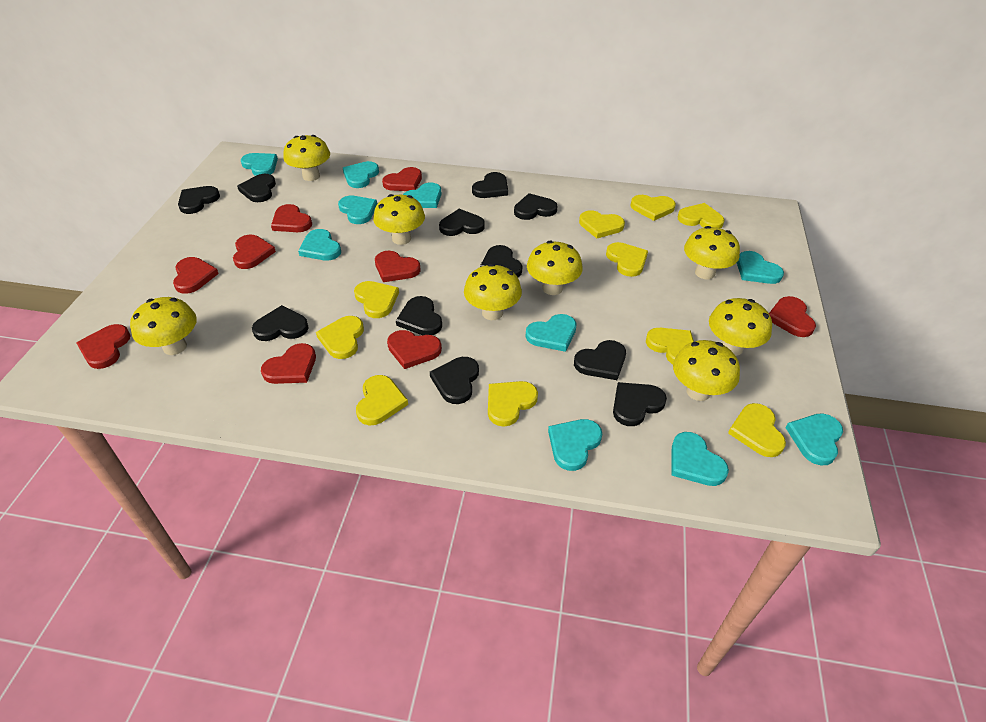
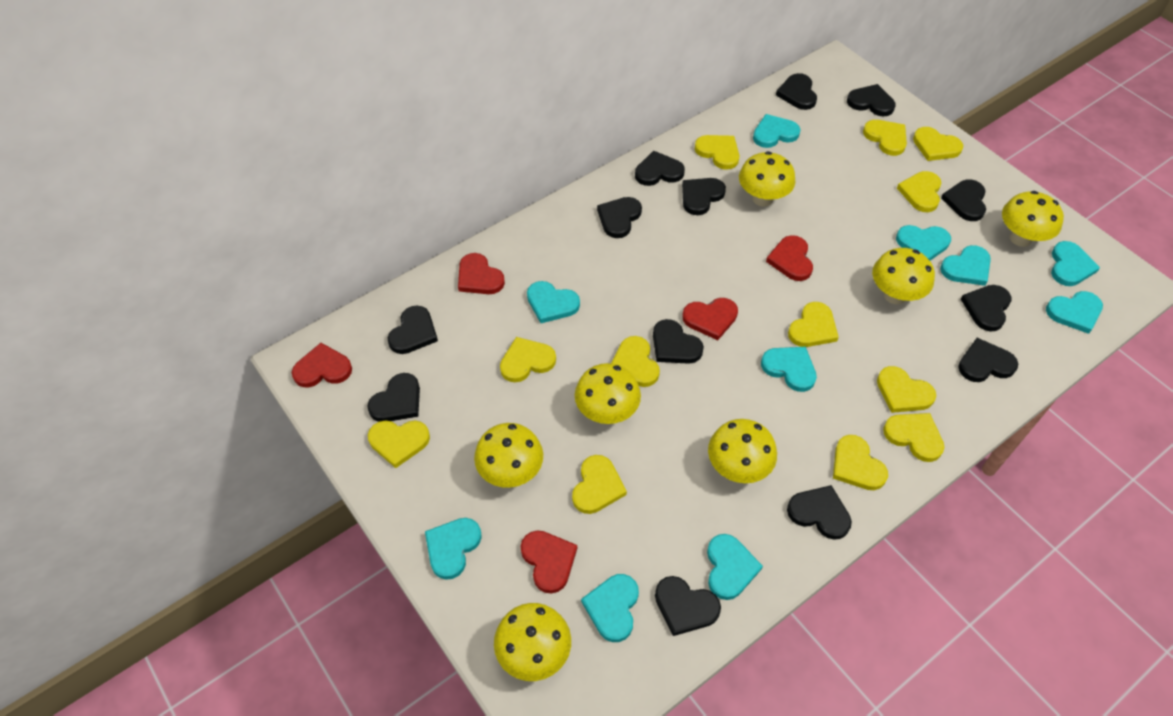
black heart: [178,186,220,214] [237,174,276,202] [252,305,309,341] [396,296,442,335] [430,357,479,404] [439,209,485,236] [472,172,508,198] [480,245,522,277] [514,193,558,220] [574,340,626,380] [613,382,667,426] = 11 -> [367,373,420,422] [388,305,438,354] [597,197,642,238] [635,151,685,186] [653,319,704,364] [655,576,721,636] [682,178,726,215] [776,73,817,110] [787,485,852,540] [847,84,895,116] [941,180,986,221] [958,338,1018,382] [961,285,1011,332] = 13
red heart: [76,324,131,369] [173,257,219,294] [233,235,276,269] [261,343,316,384] [271,204,312,232] [375,251,421,282] [382,167,422,191] [387,330,442,369] [769,296,816,337] = 9 -> [292,343,352,388] [458,253,505,294] [521,530,577,594] [682,298,738,340] [766,235,813,281] = 5
yellow heart: [316,316,364,359] [354,281,399,318] [356,375,408,425] [488,381,538,427] [579,210,625,239] [606,242,648,277] [630,195,676,221] [646,328,694,364] [678,203,724,229] [728,403,786,457] = 10 -> [368,420,430,468] [500,337,556,382] [572,455,627,514] [611,336,660,387] [695,135,739,170] [788,302,839,347] [833,435,888,490] [863,120,907,156] [877,366,936,413] [883,413,944,462] [897,171,941,212] [913,127,963,161] = 12
yellow mushroom: [130,297,197,355] [283,135,330,181] [373,194,425,245] [464,264,522,320] [527,241,583,295] [673,340,740,401] [684,226,740,279] [709,298,772,356] = 8 -> [474,423,543,488] [494,603,571,681] [575,363,641,424] [708,419,777,483] [739,151,795,207] [872,248,935,304] [1002,191,1064,247] = 7

